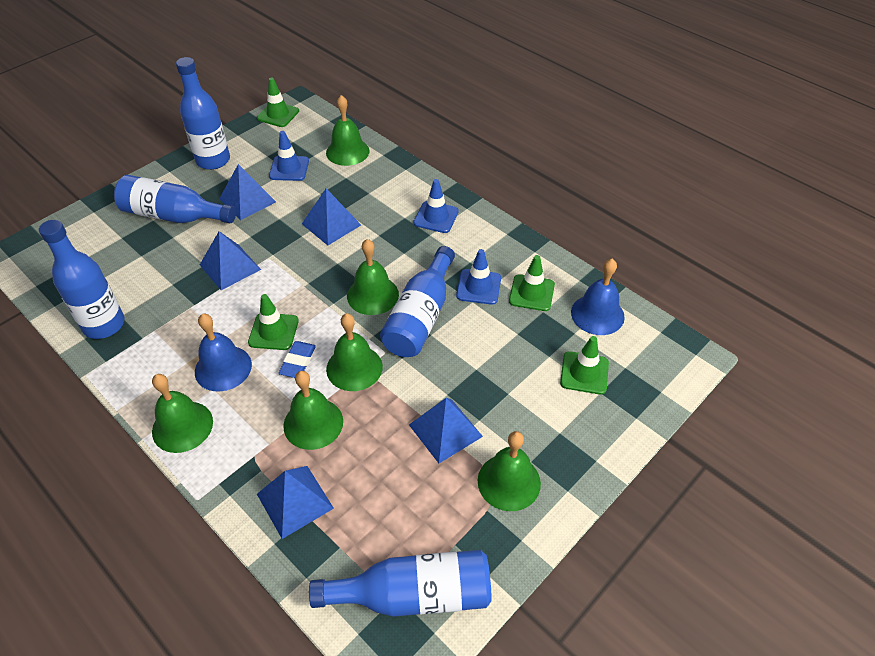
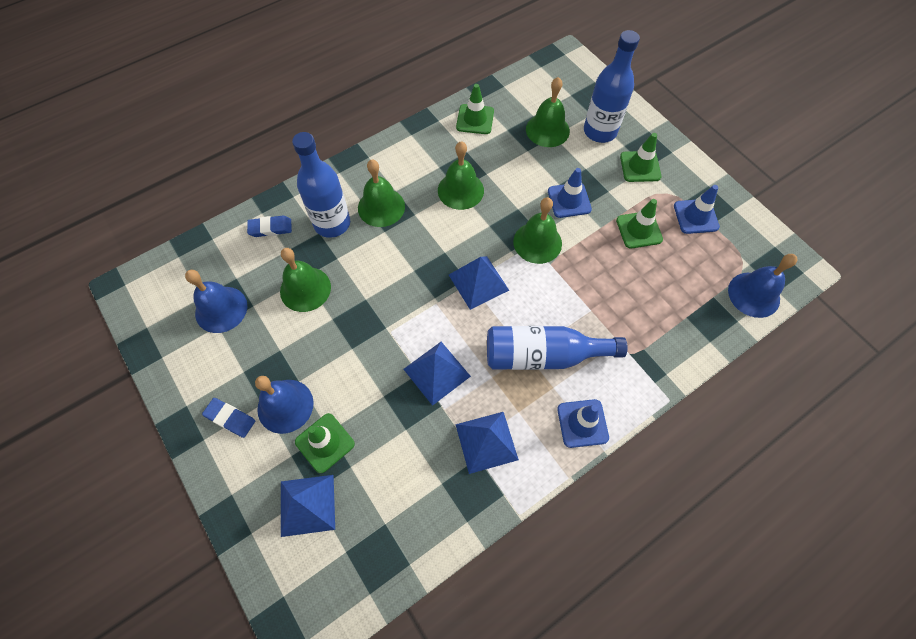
blue bell: [195,314,252,392] [571,259,625,335] = 2 -> [185,270,247,333] [255,376,314,434] [728,254,797,318] = 3
blue bottle: [39,220,124,339] [114,175,236,223] [176,57,230,170] [309,550,491,617] [380,246,455,357] = 5 -> [292,132,350,238] [487,326,628,370] [584,30,640,143] = 3
blue eraser: [279,341,316,378] = 1 -> [202,398,255,438] [247,216,292,237] = 2
blue pyramid: [200,231,261,290] [219,164,276,220] [257,466,334,539] [302,189,361,245] [409,398,483,463] = 5 -> [281,475,335,537] [403,342,471,406] [449,256,509,310] [455,412,519,474] = 4
green bell: [152,374,213,453] [283,371,343,450] [326,95,370,166] [326,313,383,391] [347,239,399,315] [478,431,541,511] = 6 -> [280,248,331,312] [358,159,405,227] [438,141,484,210] [513,197,562,264] [526,77,570,147] = 5

